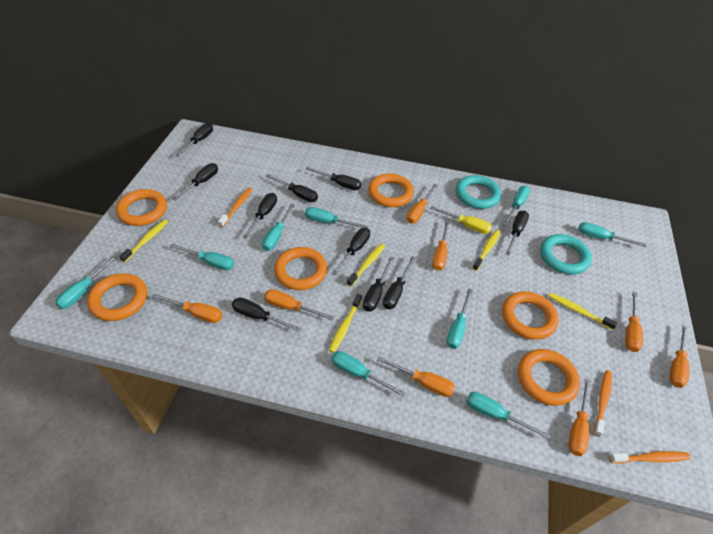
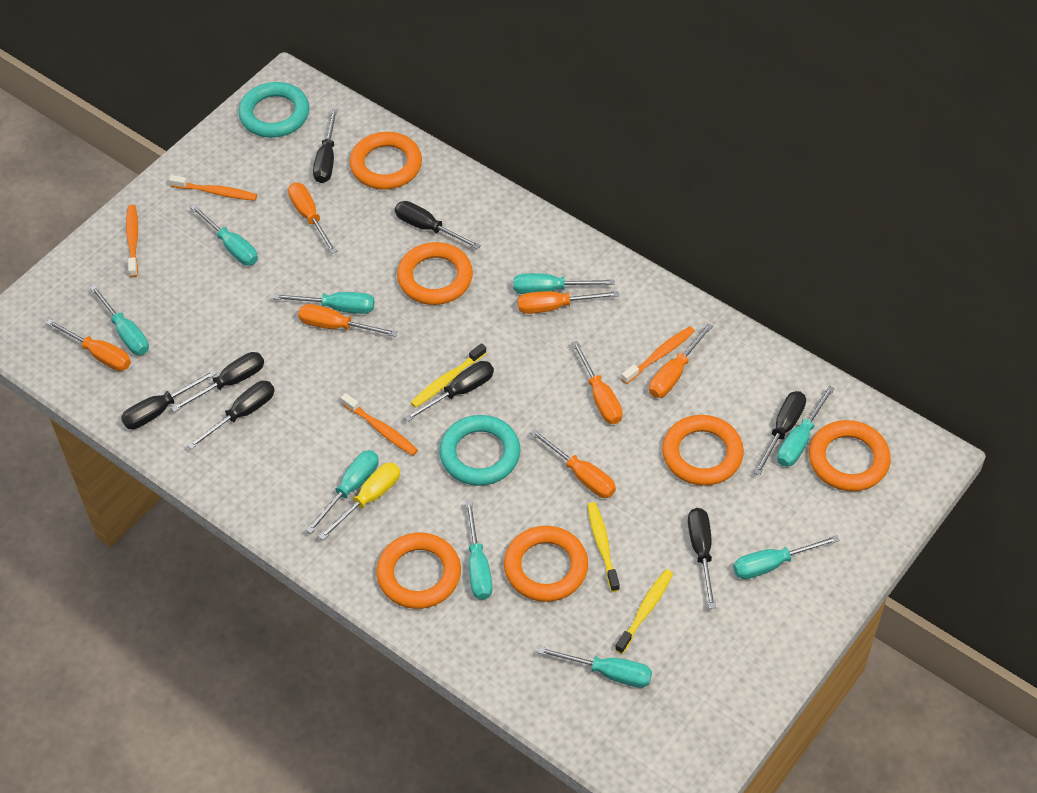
black screwdriver: [172,163,218,201] [175,123,213,157] [232,297,301,332] [243,193,277,239] [266,174,318,202] [306,167,361,190] [332,228,370,275] [363,257,394,312] [383,256,416,309] [506,211,529,255] = 10 -> [121,370,217,429] [171,352,264,412] [187,381,275,449] [313,108,338,183] [395,201,481,249] [404,361,494,422] [688,508,716,609] [754,391,806,476] = 8
orange screwdriver: [152,294,222,323] [264,289,334,321] [377,357,455,397] [407,184,438,223] [432,220,450,271] [568,379,590,456] [625,291,643,352] [669,325,690,388] = 8 -> [46,319,131,371] [288,183,337,254] [298,304,398,337] [518,291,619,314] [530,429,616,498] [572,341,623,424] [649,323,713,398] = 7
orange toothbrush: [218,188,253,227] [593,370,612,437] [609,451,690,464] = 3 -> [126,205,138,277] [169,175,257,201] [341,393,418,456] [621,326,695,384] = 4
yellow toothbrush: [119,219,168,262] [329,294,362,353] [347,244,385,287] [472,230,500,271] [549,293,617,330] = 5 -> [411,343,486,408] [587,502,620,592] [615,569,673,654] = 3

